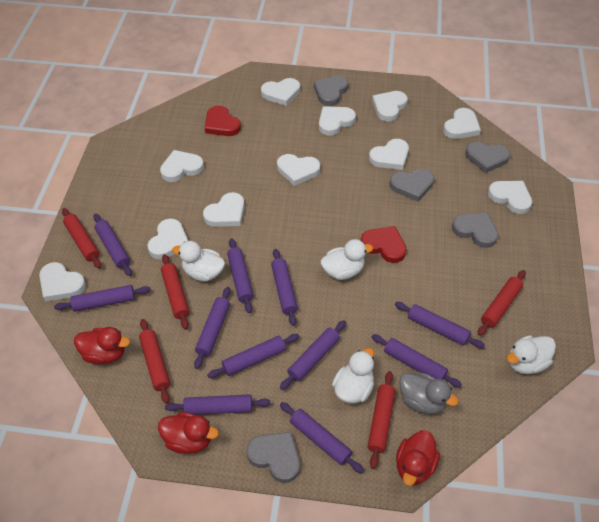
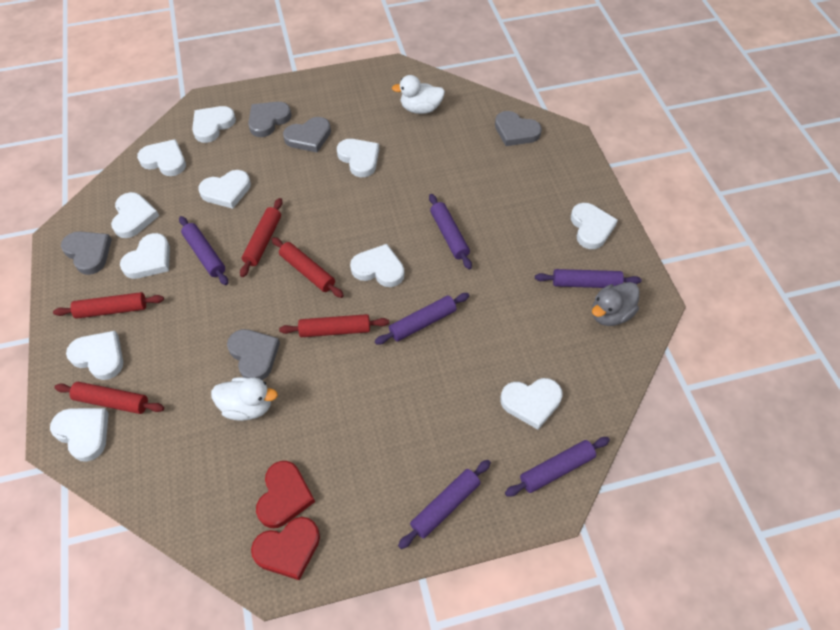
purple rolling pin: [54,285,151,312] [93,214,132,276] [165,394,271,415] [194,287,231,369] [207,334,299,378] [227,239,254,313] [271,249,298,326] [280,320,346,390] [280,402,364,473] [372,334,462,388] [395,302,485,348] = 11 -> [179,216,228,285] [375,293,469,345] [398,460,491,549] [429,194,472,269] [505,437,610,497] [535,269,641,288] = 6
red duck: [74,327,130,364] [158,412,219,454] [396,430,440,486] = 3 -> none = 0
white duck: [172,241,225,281] [320,239,373,280] [332,348,374,404] [507,335,556,374] = 4 -> [211,377,278,421] [392,75,445,114] = 2

